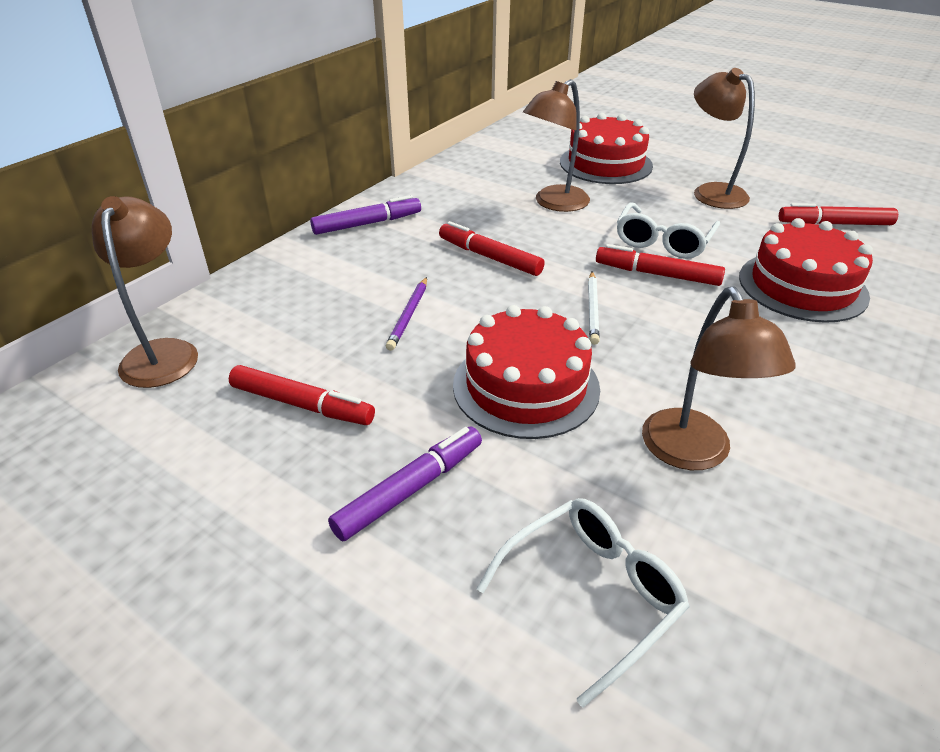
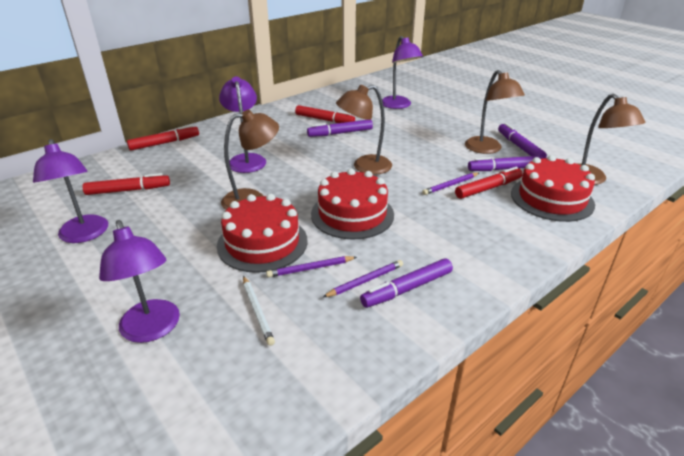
purple lamp: none = 0 -> [33,139,108,243] [99,220,180,343] [219,76,266,173] [382,36,423,109] = 4
purple marker: [310,195,421,235] [328,427,482,541] = 2 -> [307,120,373,137] [360,258,453,308] [468,156,543,171] [498,123,547,158] = 4
purple pencil: [386,277,427,351] = 1 -> [266,256,357,278] [322,260,403,298] [422,173,479,195] = 3
white glasses: [477,498,690,707] [617,202,720,259] = 2 -> none = 0

